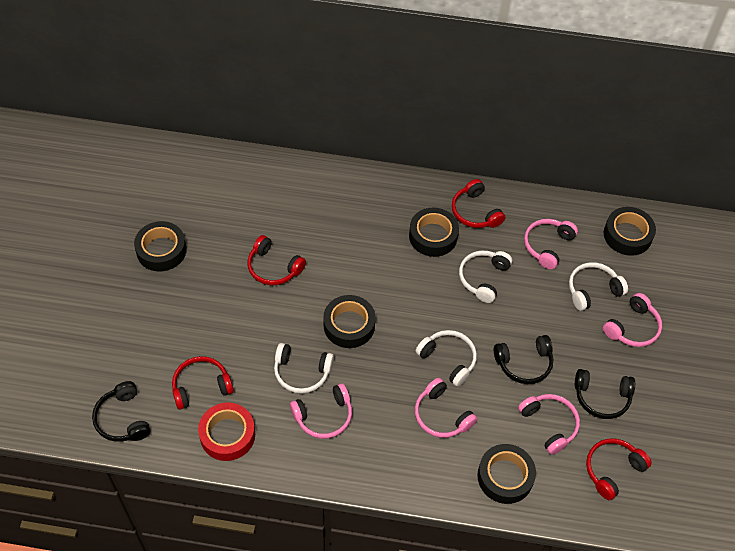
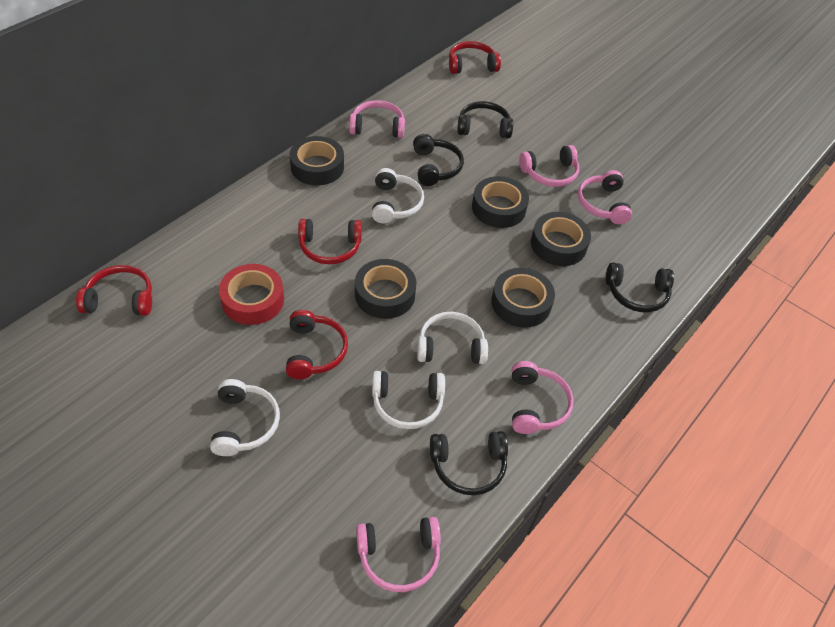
black headphones: [92,381,150,442] [494,335,553,384] [575,369,635,419] = 3 -> [413,134,464,186] [430,431,508,495] [457,101,513,139] [606,262,674,312] = 4

